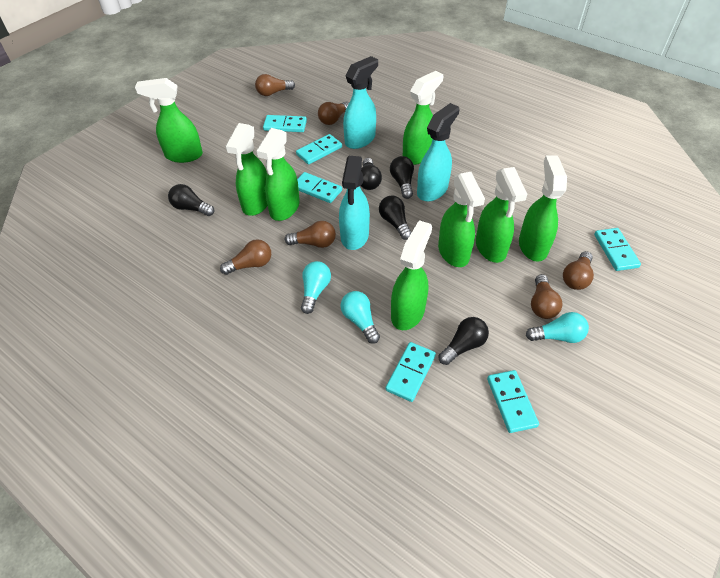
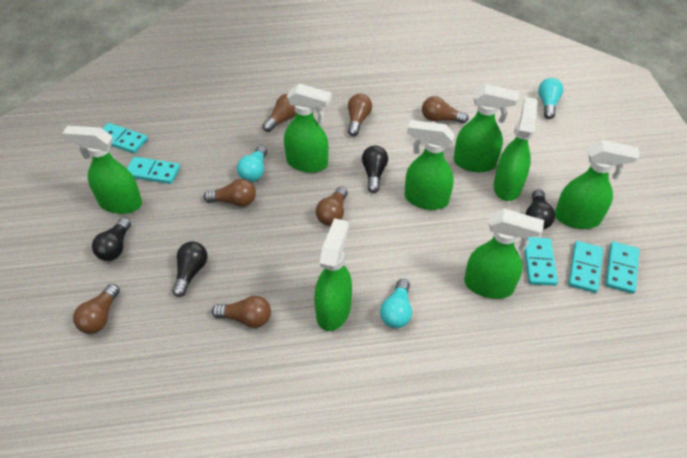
black light bulb: [168,184,214,216] [361,158,382,190] [379,196,412,240] [390,156,414,199] [438,317,489,365] = 5 -> [92,218,131,261] [172,241,207,297] [362,145,388,193] [526,189,555,230] = 4
brown light bulb: [220,239,271,275] [255,74,295,96] [285,221,336,248] [318,101,349,125] [531,274,563,319] [563,251,594,290] = 6 -> [73,284,120,334] [204,179,256,207] [212,296,271,328] [262,94,296,132] [316,186,348,226] [348,94,372,136] [422,96,469,124] = 7
turquoise domino: [263,115,307,132] [296,134,342,165] [297,172,342,203] [386,342,436,402] [487,370,539,433] [594,228,641,271] = 6 -> [103,123,148,154] [127,157,180,184] [524,237,558,286] [568,241,603,293] [605,242,639,294] = 5
turquoise spray bottle: [339,156,370,250] [343,56,378,149] [417,103,460,202] = 3 -> none = 0

